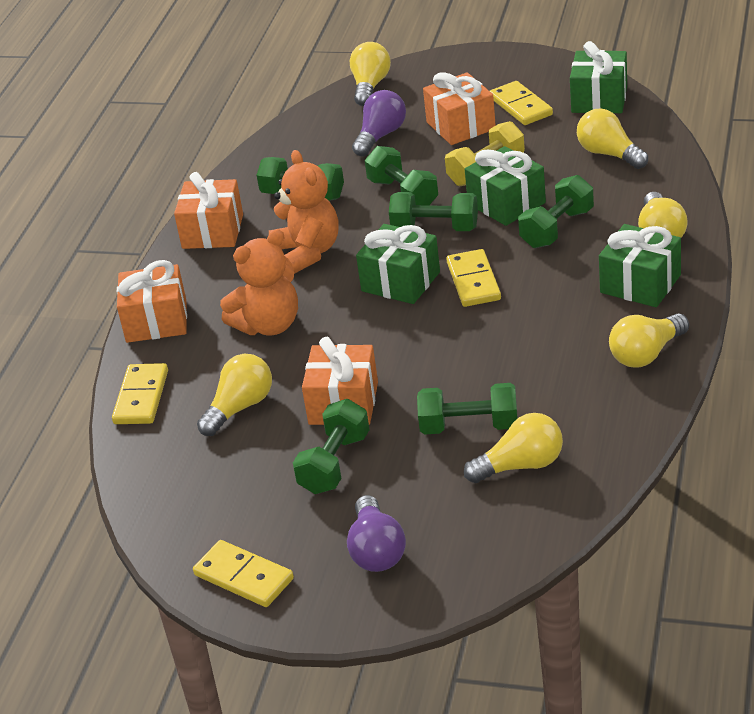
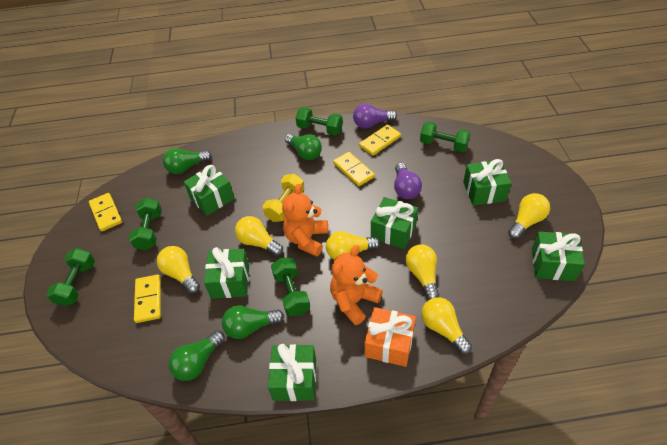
green dumbbell: [257,157,344,201] [293,399,370,494] [365,146,438,205] [389,192,478,231] [417,383,518,435] [518,175,594,248] = 6 -> [46,248,95,306] [129,198,162,250] [271,258,310,316] [296,107,343,136] [420,122,471,152] = 5
green gift: [356,224,440,304] [465,146,546,226] [570,41,627,113] [599,224,681,307] = 4 -> [184,165,235,216] [204,247,249,299] [268,344,316,401] [371,197,418,249] [463,159,511,206] [532,231,585,281] = 6
green light bulb: none = 0 -> [163,148,211,174] [169,330,225,381] [222,305,284,339] [285,134,322,160] = 4
orange gift: [117,260,187,343] [174,172,243,249] [302,337,378,425] [423,72,496,145] = 4 -> [364,307,416,367] = 1

